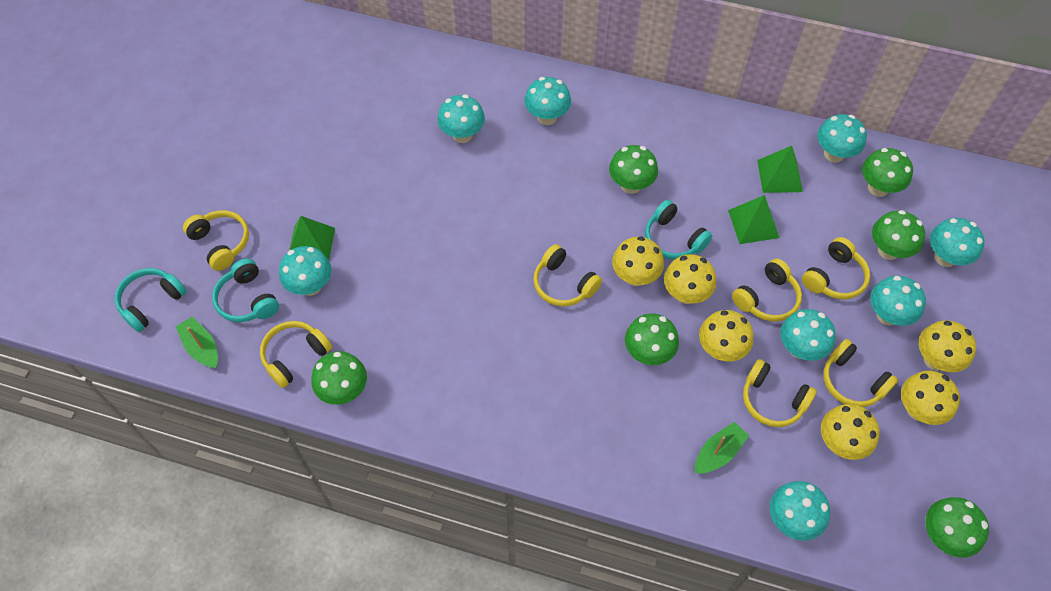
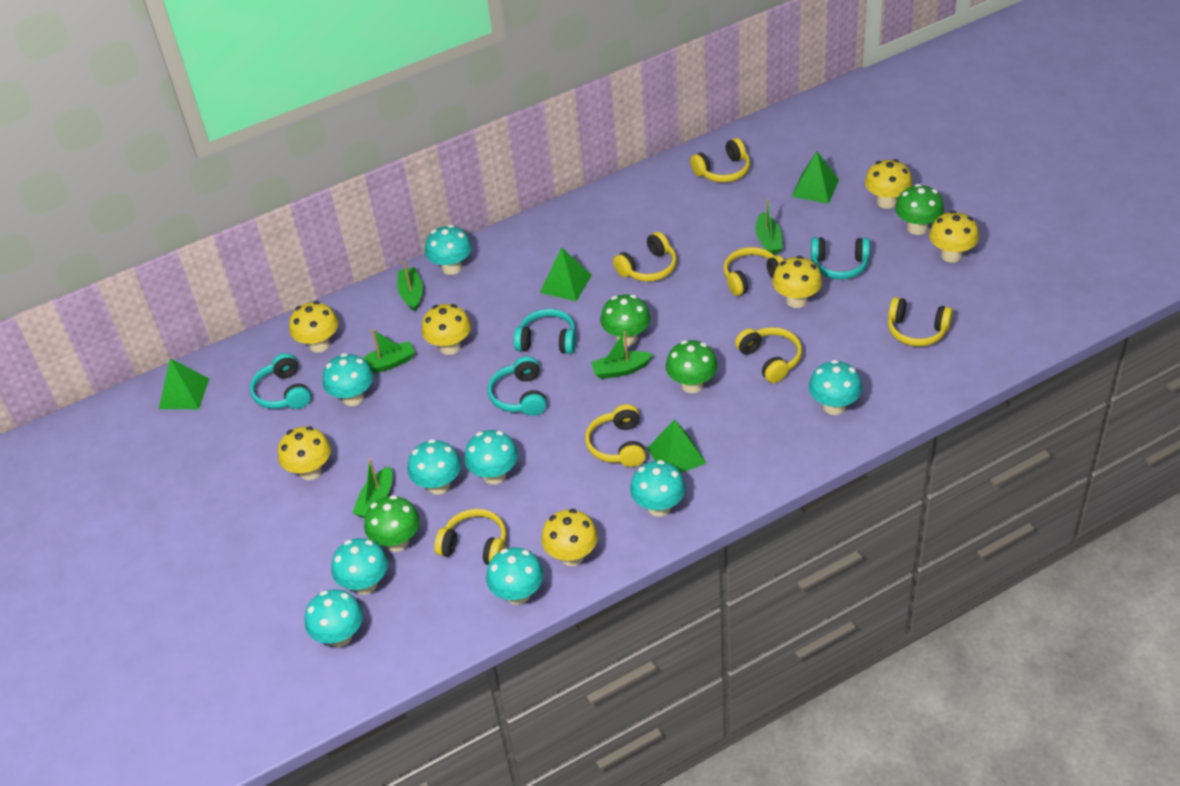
green boat: [176,317,218,368] [695,422,749,473] = 2 -> [352,459,393,518] [363,329,415,373] [397,261,423,312] [591,331,653,379] [755,198,782,254] = 5
green mushroom: [311,351,367,405] [609,145,658,194] [625,314,679,365] [862,148,913,197] [872,210,925,260] [925,497,989,558] = 6 -> [364,495,420,552] [600,294,650,346] [666,340,718,393] [895,184,944,235] = 4
green pyramid: [289,216,335,260] [728,195,779,244] [757,146,803,193] = 3 -> [159,358,209,409] [540,247,592,301] [647,419,706,473] [791,151,839,204] = 4
turquoise headphones: [115,268,187,332] [212,258,279,322] [645,200,712,260] = 3 -> [250,353,311,409] [488,356,547,416] [514,309,576,354] [811,237,870,280] = 4
turquoise mushroom: [279,246,332,296] [437,94,485,143] [524,77,571,125] [770,481,830,541] [781,309,836,361] [817,114,867,163] [870,276,926,326] [930,218,984,267] = 8 -> [305,590,363,647] [323,353,373,406] [331,538,388,595] [408,439,461,495] [425,225,472,275] [464,430,518,484] [486,547,544,605] [630,460,686,517] [809,360,862,415] = 9
yellow mushroom: [612,236,664,286] [664,254,716,304] [699,310,753,362] [821,404,880,460] [901,371,960,425] [919,320,976,372] = 6 -> [278,426,331,480] [289,301,338,353] [422,304,471,355] [541,509,598,566] [772,256,822,308] [865,159,912,209] [929,211,979,263] = 7

